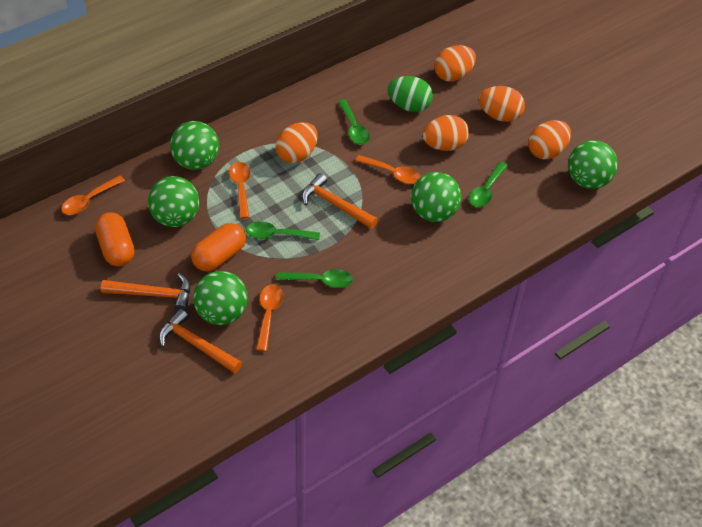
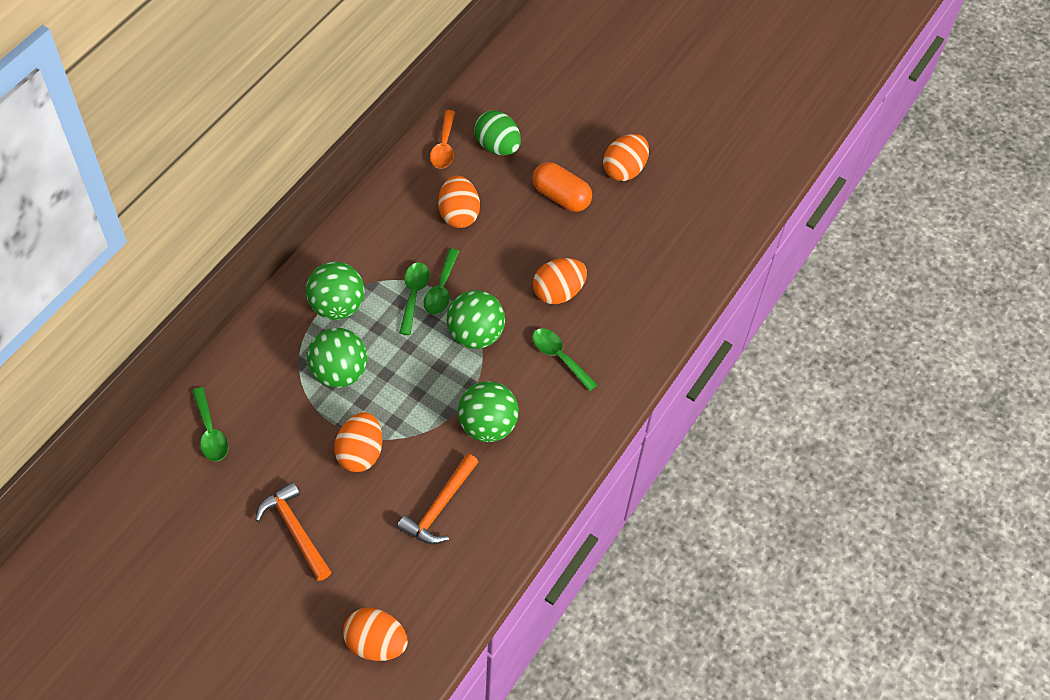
green ball: [148,176,199,227] [170,121,219,170] [193,271,248,325] [411,172,461,222] [568,140,618,189] = 5 -> [306,261,364,320] [307,328,367,388] [446,290,505,349] [458,381,519,442] = 4
orange capsule: [95,212,135,267] [191,223,246,271] = 2 -> [532,162,592,212] = 1
orange hammer: [101,273,190,311] [159,309,242,374] [302,173,378,229] = 3 -> [256,482,331,581] [397,453,479,544] = 2
orange spoon: [61,175,125,215] [229,162,250,219] [256,284,283,351] [355,155,421,184] = 4 -> [430,110,455,169] = 1

